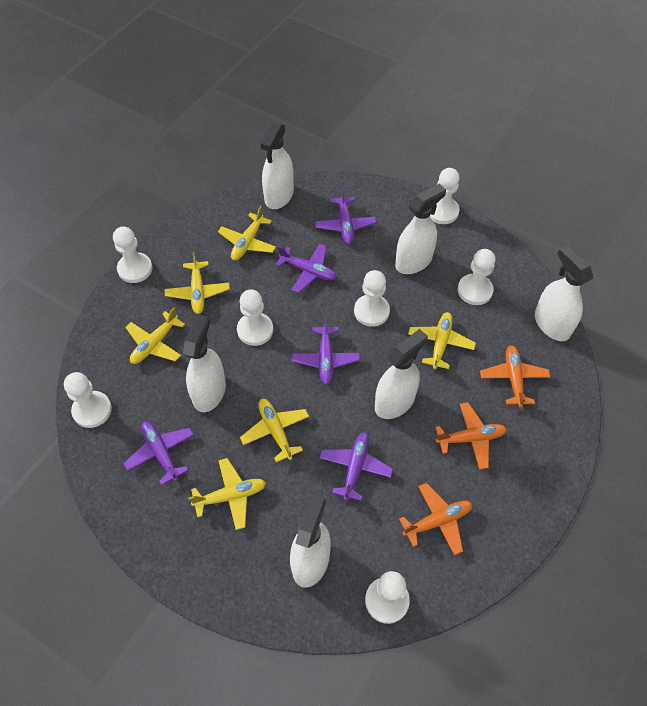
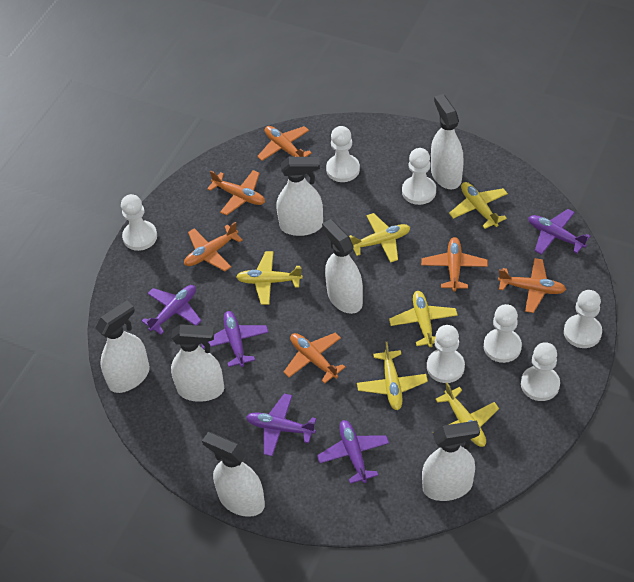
orange plane: [399,483,472,555] [435,402,507,470] [480,345,550,408] = 3 -> [184,222,243,271] [207,170,265,216] [257,126,312,161] [283,333,346,384] [421,237,488,292] [498,258,566,313] = 6
white spray bottle: [183,314,226,412] [260,122,294,209] [290,494,331,588] [375,329,428,419] [395,184,446,274] [535,246,593,341] = 6 -> [95,301,150,393] [171,324,224,402] [202,432,265,517] [276,157,323,236] [322,219,363,314] [422,421,480,501] [431,94,464,189] = 7

